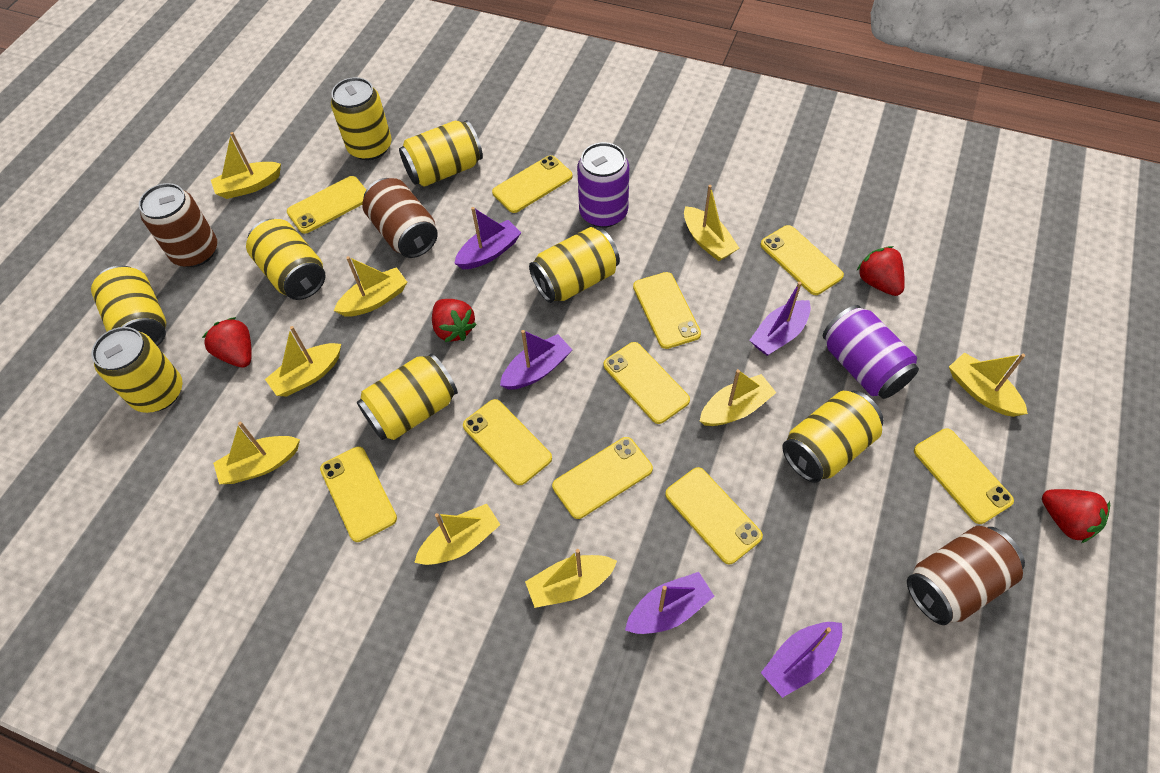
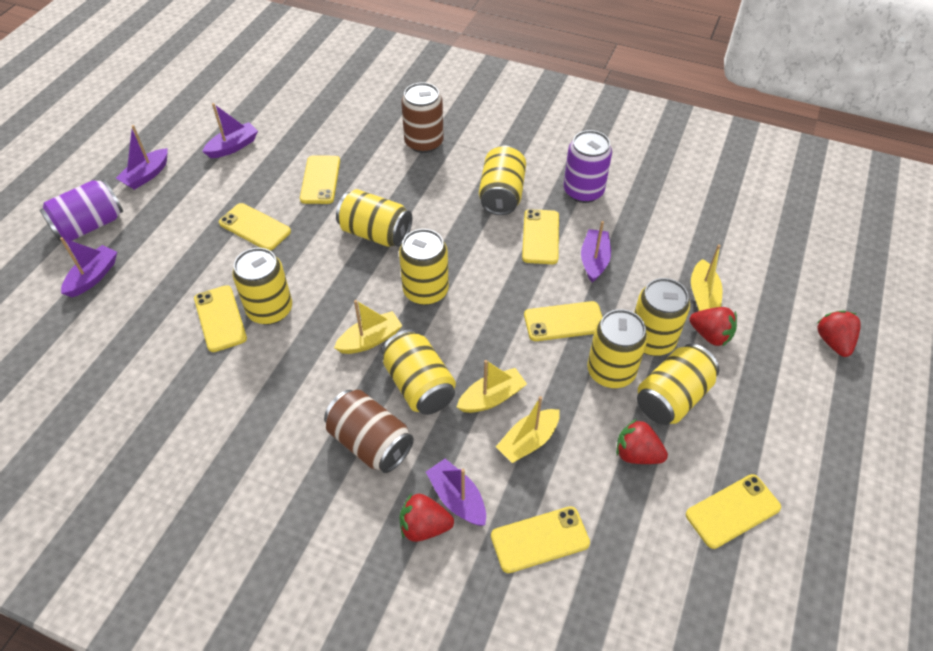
brown can: [139,183,217,267] [362,178,438,258] [907,526,1025,625] = 3 -> [324,390,414,473] [401,82,444,153] = 2
yellow boat: [211,132,281,199] [213,422,300,484] [265,326,341,396] [334,256,407,317] [414,504,501,565] [525,549,617,608] [684,185,739,261] [700,369,776,426] [949,353,1028,417] = 9 -> [334,300,403,354] [457,360,527,413] [496,396,560,463] [691,244,723,311] = 4
yellow phone: [287,176,366,234] [320,447,397,542] [463,399,552,485] [492,155,573,213] [552,437,653,519] [604,342,690,424] [633,272,701,349] [665,467,763,564] [760,225,844,295] [914,428,1014,524] = 10 -> [194,285,247,352] [219,203,291,251] [300,155,340,204] [491,506,590,573] [522,209,559,264] [524,301,603,341] [686,474,781,549] = 7

